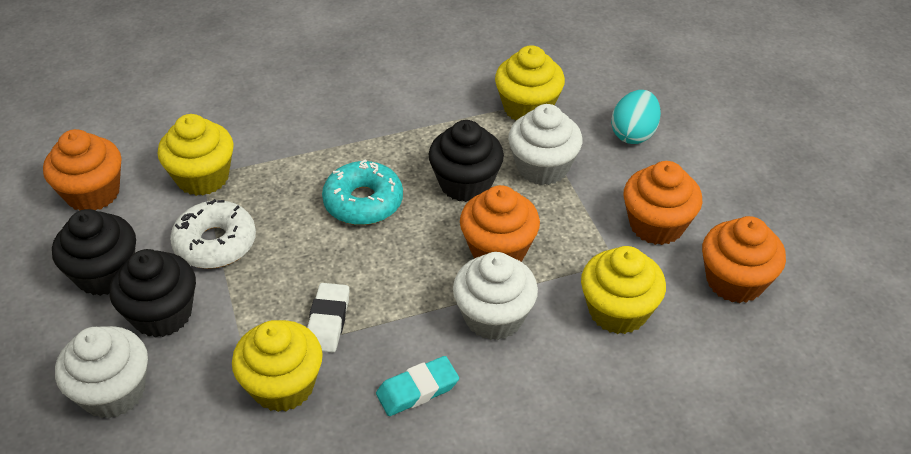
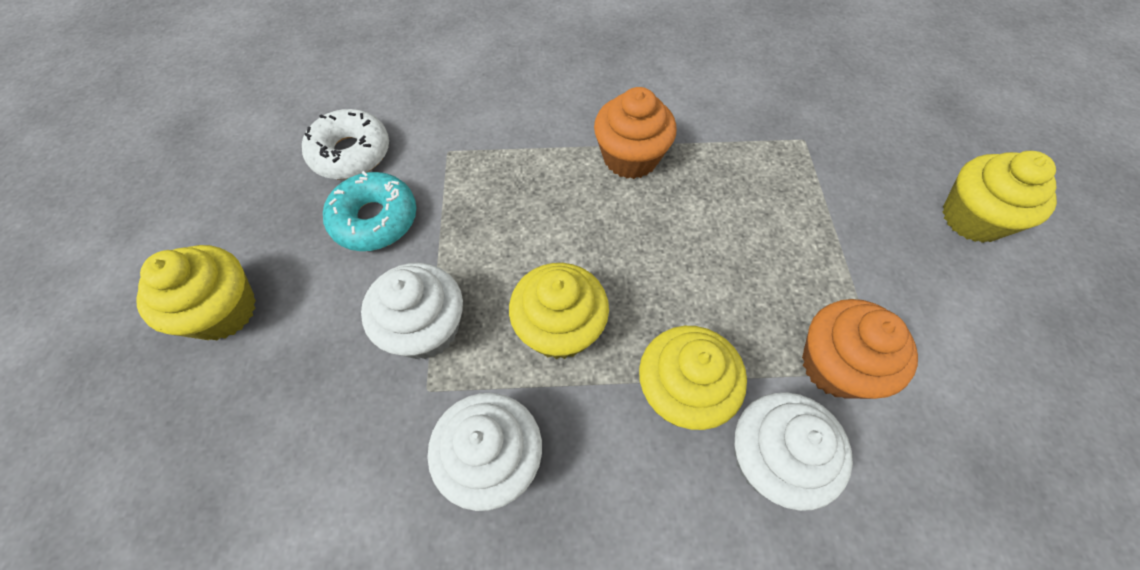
black cupcake: [52,209,136,296] [110,249,196,338] [428,120,504,202] = 3 -> none = 0
orange cupcake: [43,129,121,210] [460,185,540,262] [624,161,702,245] [702,216,786,303] = 4 -> [594,87,676,179] [802,299,918,399] = 2
turquoise egg: [611,90,661,144] = 1 -> none = 0
turquoise eraser: [376,356,459,416] = 1 -> none = 0
white eraser: [307,283,349,353] = 1 -> none = 0

